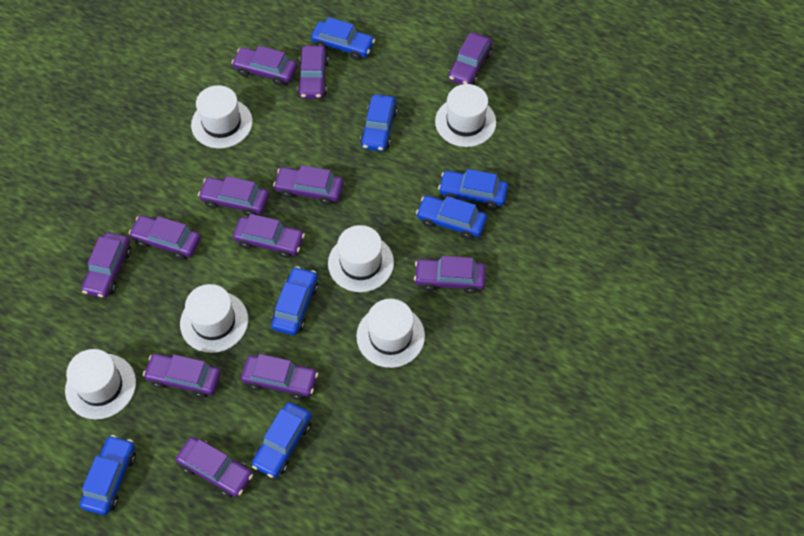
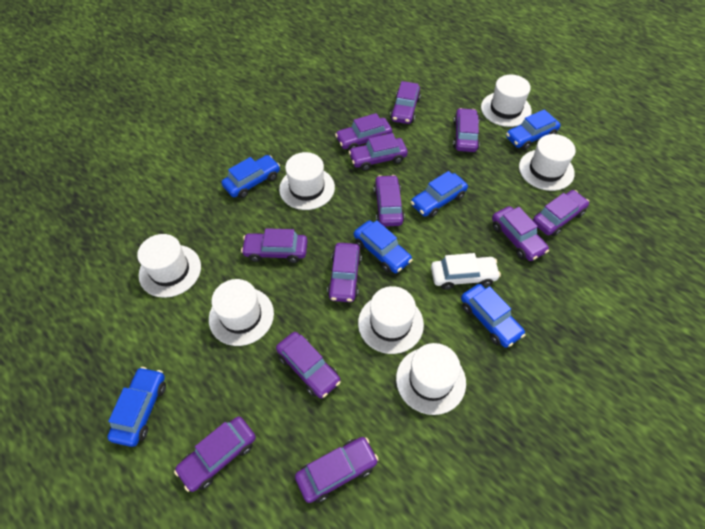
blue car: [80,435,136,515] [252,402,312,478] [271,266,318,335] [311,17,375,60] [360,94,398,152] [416,196,487,240] [438,169,508,209] = 7 -> [107,367,166,447] [221,155,280,198] [354,220,412,273] [411,171,468,218] [461,284,525,348] [506,109,561,150] = 6
white car: none = 0 -> [431,253,501,290] = 1
white hat: [65,349,136,419] [180,284,248,353] [191,85,253,149] [328,225,394,292] [356,299,425,368] [435,84,496,147] = 6 -> [137,234,201,298] [209,279,274,346] [279,152,335,210] [358,286,424,354] [396,343,466,415] [481,75,532,127] [519,134,576,191] = 7

